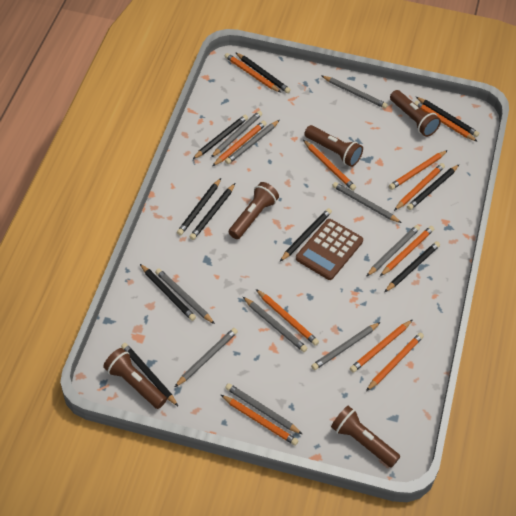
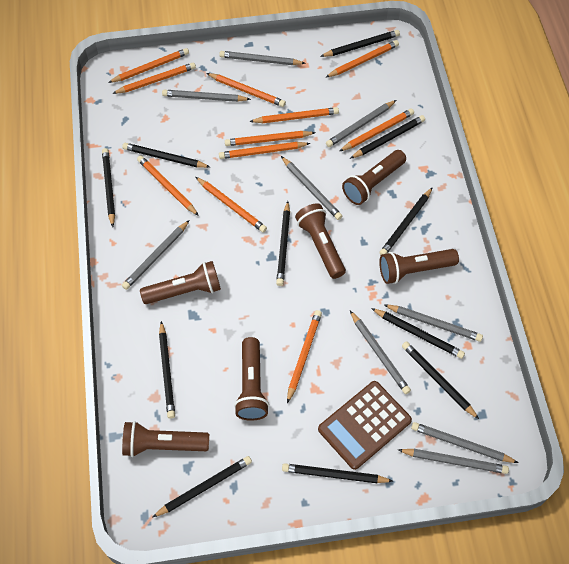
black pencil: [121,343,178,406] [140,264,196,321] [177,178,221,235] [189,183,235,240] [193,115,248,159] [235,52,291,93] [280,208,332,262] [385,241,440,292] [407,165,459,210] [416,97,479,137] = 10 -> [102,148,115,227] [122,143,210,168] [152,456,252,518] [159,321,175,419] [276,201,290,286] [282,463,393,483] [320,30,400,57] [350,115,425,159] [371,308,465,359] [379,187,433,255] [402,341,479,419] = 11
brown flashlight: [103,348,167,409] [229,182,279,239] [304,125,363,167] [331,406,400,468] [390,90,441,137] = 5 -> [122,421,209,457] [140,261,221,304] [234,337,269,421] [295,203,346,279] [342,150,406,205] [379,249,459,284] = 6
grey pencil: [155,268,215,324] [175,328,238,387] [211,111,262,157] [225,120,280,164] [225,383,302,434] [243,297,307,352] [311,322,381,370] [321,75,388,109] [332,182,402,223] [366,225,420,277] = 10 -> [122,220,190,290] [162,90,251,102] [219,51,306,65] [281,156,342,220] [326,100,396,147] [350,311,411,394] [384,304,483,342] [398,449,509,474] [411,422,518,463] = 9

